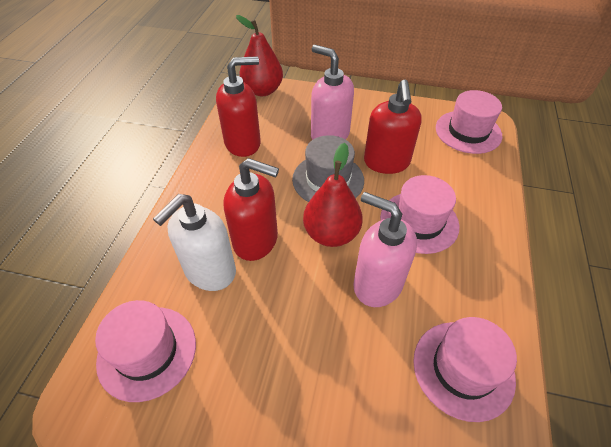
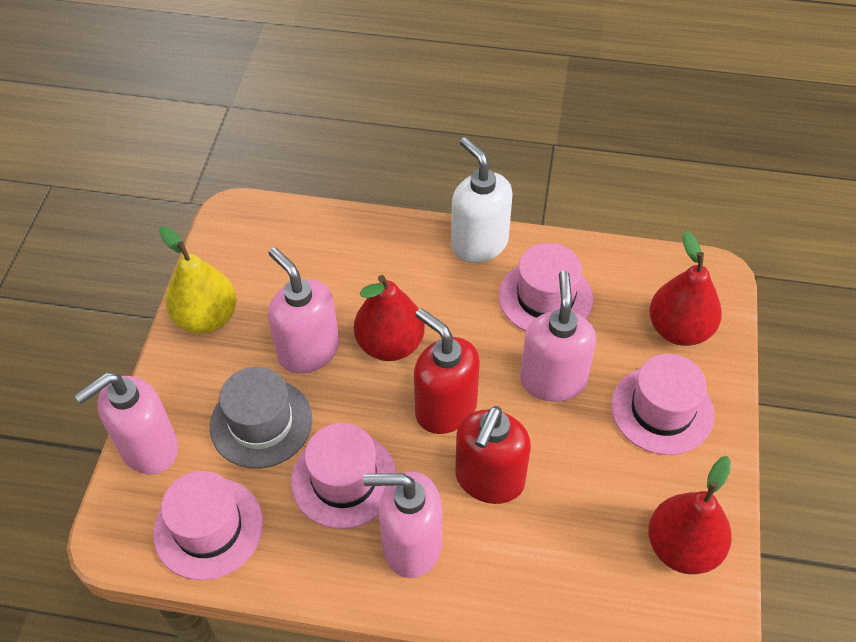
pink soap dispenser: [311,45,354,140] [353,192,417,307] = 2 -> [74,373,178,474] [268,247,339,374] [363,472,442,578] [520,271,596,402] = 4
red pear: [236,15,283,96] [303,143,363,247] = 2 -> [354,275,425,361] [648,456,732,574] [649,231,722,346] = 3
red soap dispenser: [216,56,261,157] [224,158,279,261] [364,80,422,174] = 3 -> [414,308,480,434] [455,406,531,504] = 2
yellow pear: none = 0 -> [159,226,237,334] = 1

